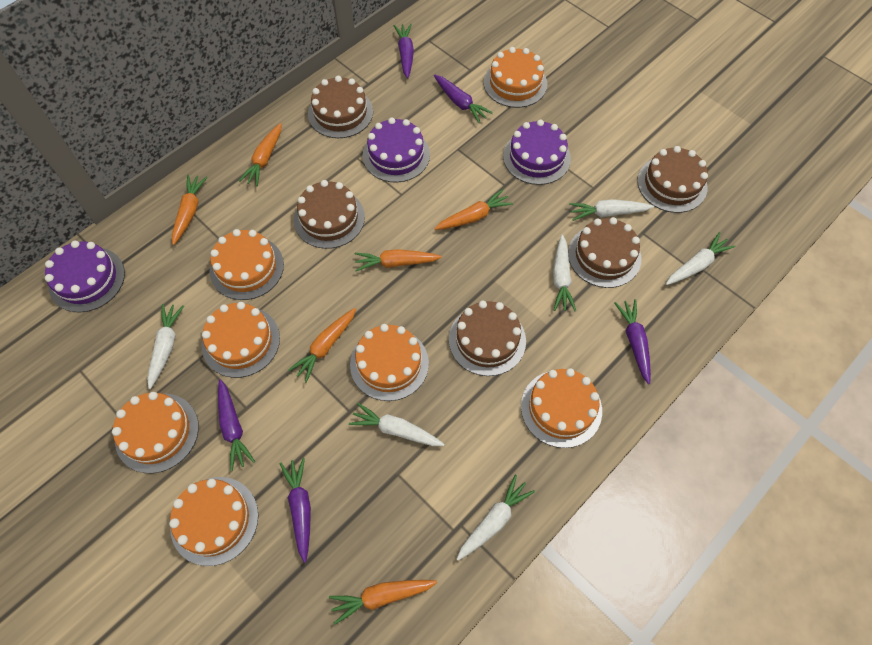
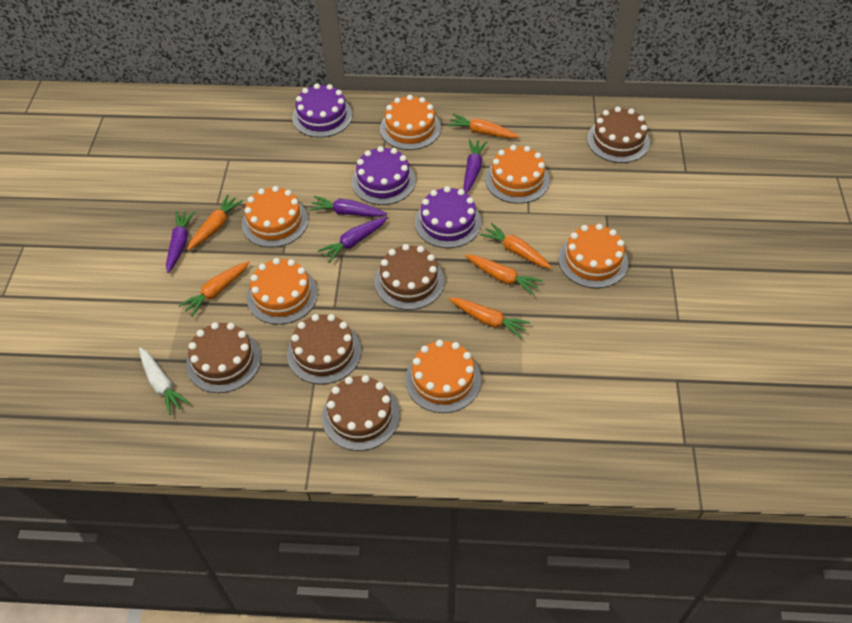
orange cake: [112,392,199,473] [169,477,258,566] [202,302,280,378] [210,229,284,300] [350,324,429,401] [484,47,547,108] [521,368,602,448] = 7 -> [242,186,308,247] [247,258,318,325] [380,95,441,150] [405,340,481,413] [485,145,550,204] [559,224,628,288] = 6
purple carrot: [218,379,255,471] [280,458,311,563] [393,24,414,79] [434,75,493,123] [614,299,651,384] = 5 -> [166,211,195,273] [309,196,387,217] [318,217,388,263] [463,139,487,193] = 4
white carrot: [147,304,184,389] [349,403,444,446] [457,475,535,561] [553,235,576,311] [569,199,654,221] [666,232,735,285] = 6 -> [139,348,190,415] = 1

